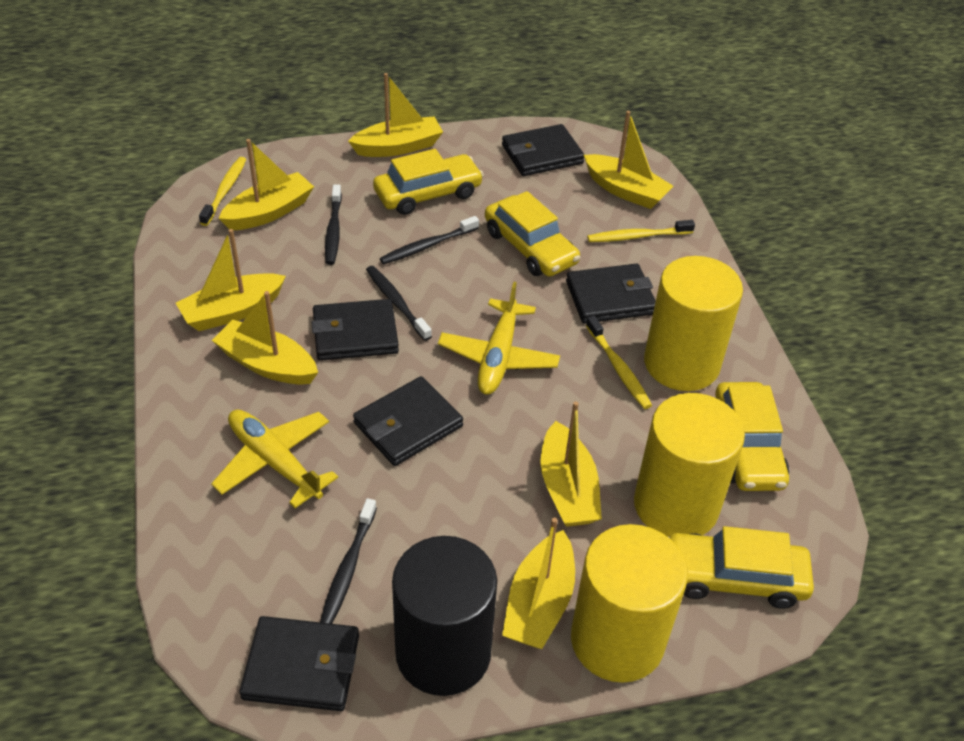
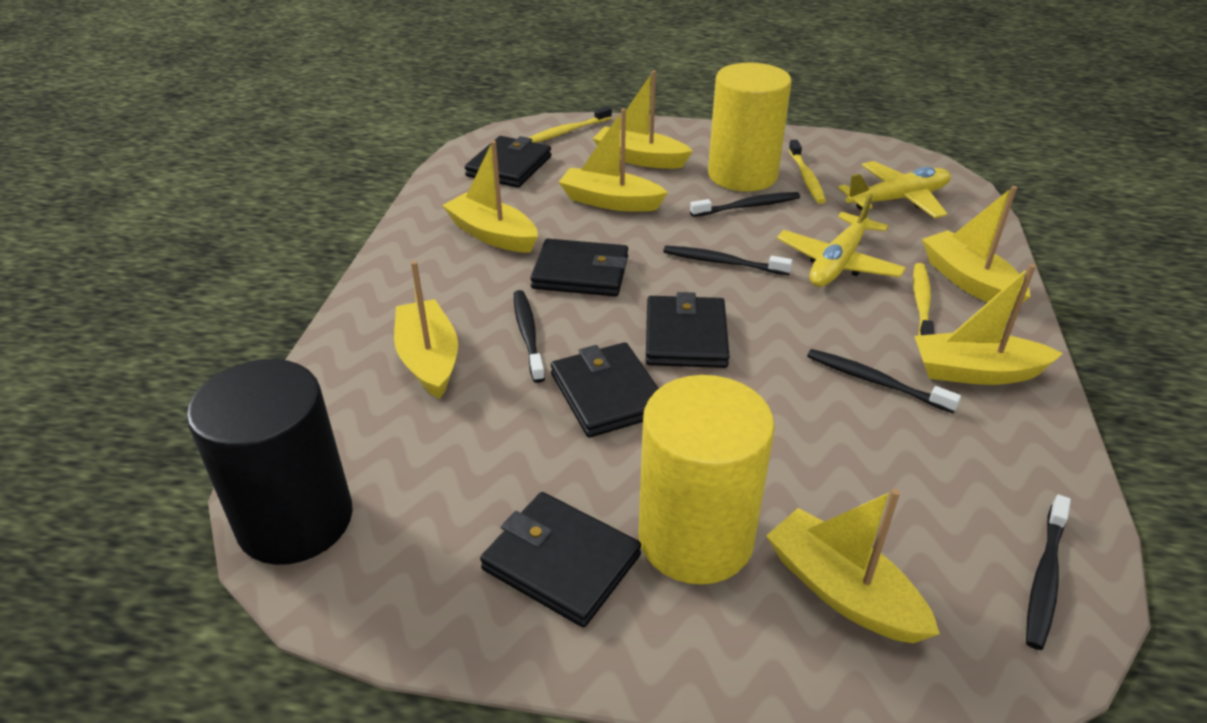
black toothbrush: [320,498,377,624] [325,184,342,265] [366,266,432,341] [380,216,479,264] = 4 -> [514,290,545,383] [663,246,793,275] [690,192,800,217] [807,349,961,413] [1026,495,1071,650] = 5
yellow car: [373,149,484,215] [485,191,580,277] [668,526,814,609] [715,382,789,491] = 4 -> none = 0
yellow cylinder: [571,524,688,683] [634,393,745,537] [644,256,743,391] = 3 -> [638,375,775,584] [708,63,792,191] = 2

